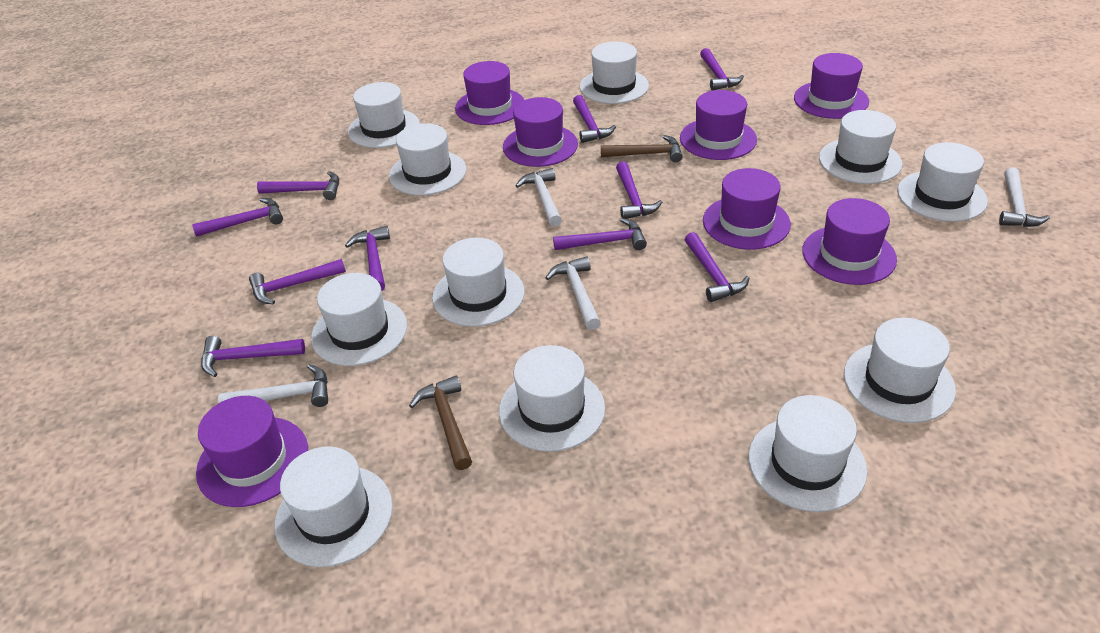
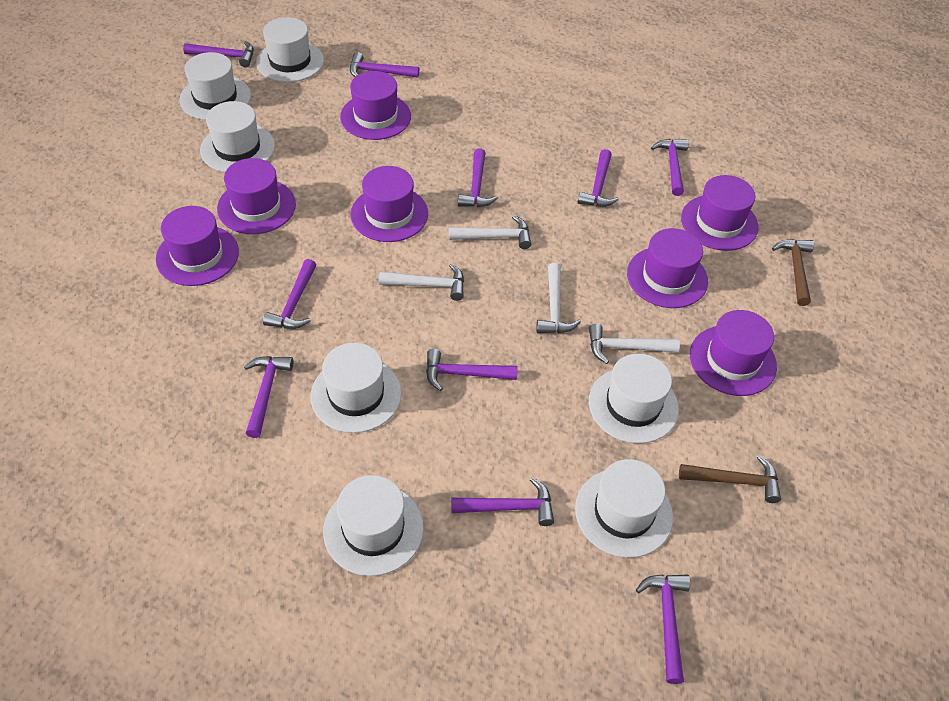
white hat: [275,446,393,567] [311,273,407,366] [348,82,420,148] [389,123,466,196] [432,237,525,327] [499,345,605,452] [580,42,649,104] [749,395,867,512] [819,110,902,184] [844,318,956,423] [897,142,988,222] = 11 -> [179,52,251,120] [200,101,275,172] [256,17,324,82] [311,343,402,433] [323,475,424,576] [575,459,673,558] [589,353,679,444] = 7

